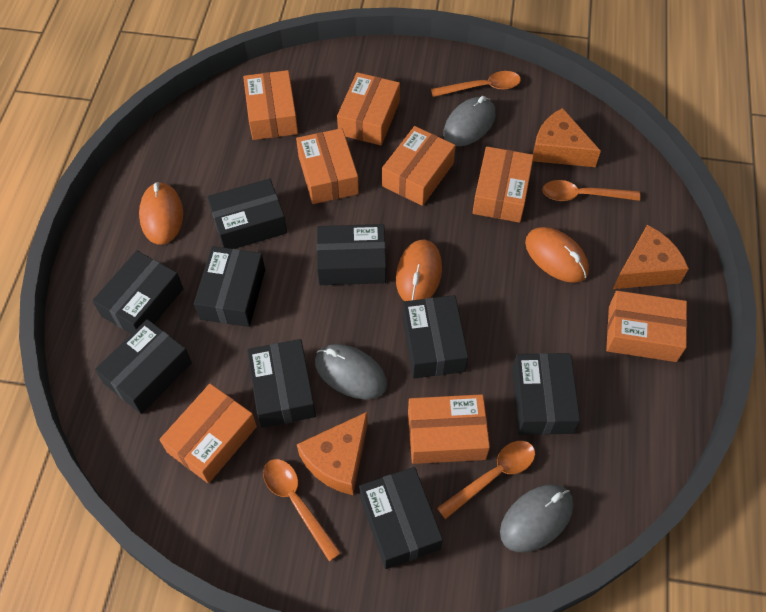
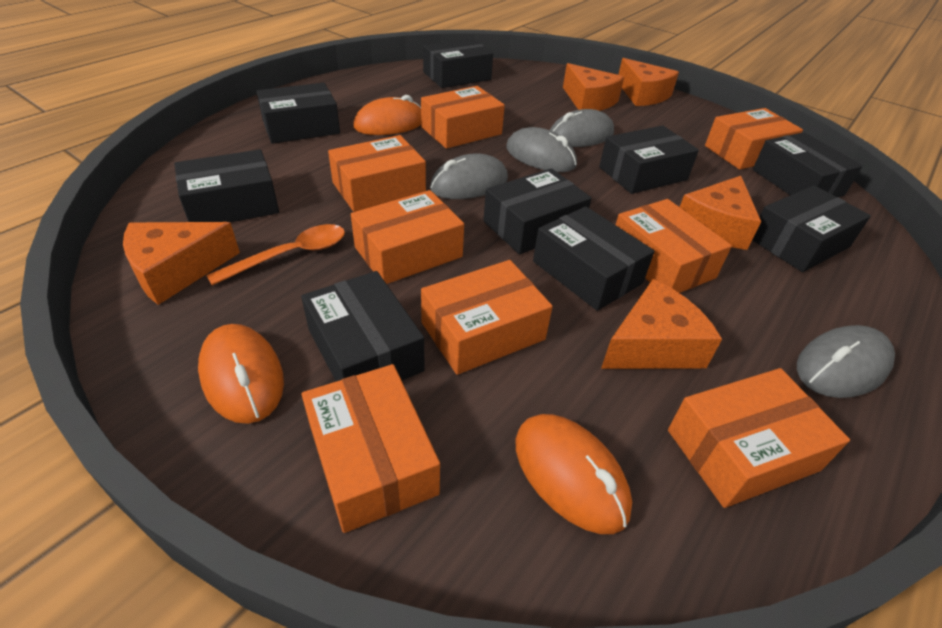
grey mouse: [315,344,387,399] [443,96,495,146] [500,485,573,552] = 3 -> [430,153,508,199] [506,127,577,172] [550,109,614,147] [797,325,895,398] = 4
orange cheese: [297,412,368,495] [533,108,601,167] [613,225,689,289] = 3 -> [123,222,240,305] [563,63,624,111] [601,279,722,369] [618,58,679,106] [680,176,761,250] = 5
orange spoon: [263,459,341,561] [431,71,521,97] [437,441,535,519] [542,180,640,201] = 4 -> [206,224,345,286] = 1

